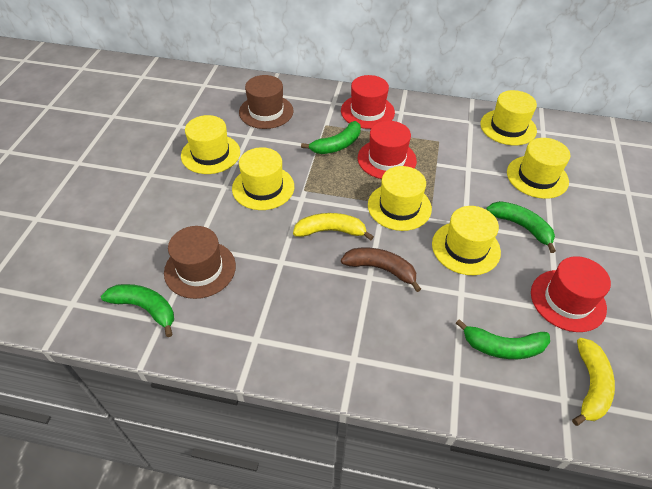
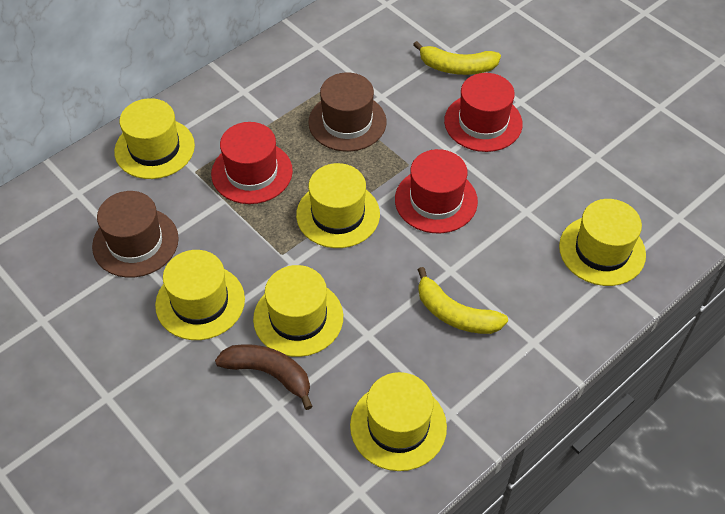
green banana: [101,284,174,337] [301,121,361,154] [456,319,550,359] [486,201,556,253] = 4 -> none = 0

